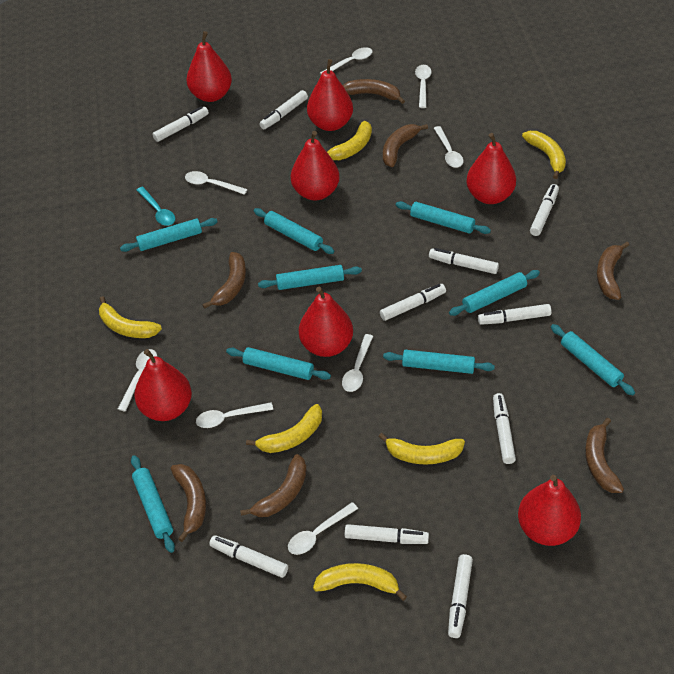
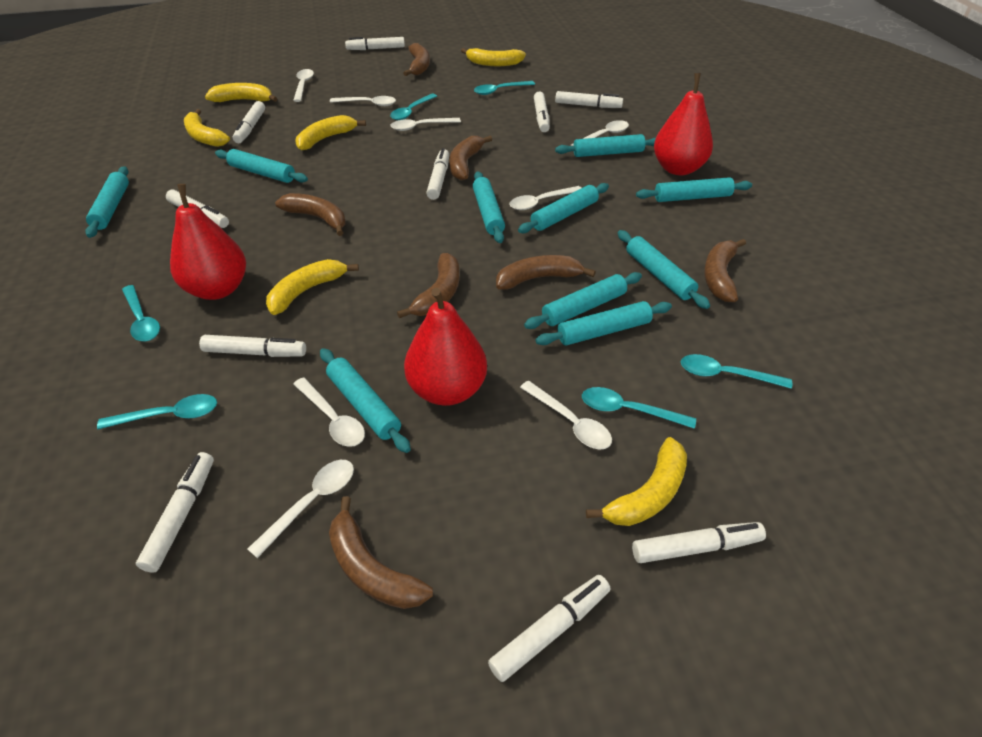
red pear: [134,349,192,421] [186,31,232,102] [291,131,339,200] [299,287,353,357] [307,59,353,131] [466,133,516,204] [518,475,581,546] = 7 -> [170,184,246,300] [404,288,487,406] [654,73,713,175] = 3
turquoise rolling pin: [120,218,218,252] [131,455,175,553] [226,347,331,380] [254,208,334,254] [258,265,362,290] [383,350,495,374] [396,201,491,234] [449,270,540,316] [551,324,635,396] = 9 -> [85,166,129,238] [215,149,308,183] [320,348,411,453] [473,171,505,243] [518,183,609,233] [524,272,642,329] [535,301,672,346] [555,134,656,157] [618,230,710,309] [636,177,752,202] = 10
turquoise spoon: [137,186,175,226] = 1 -> [97,394,217,430] [122,285,160,341] [390,94,437,120] [474,81,535,95] [582,387,696,429] [681,354,792,389] = 6

